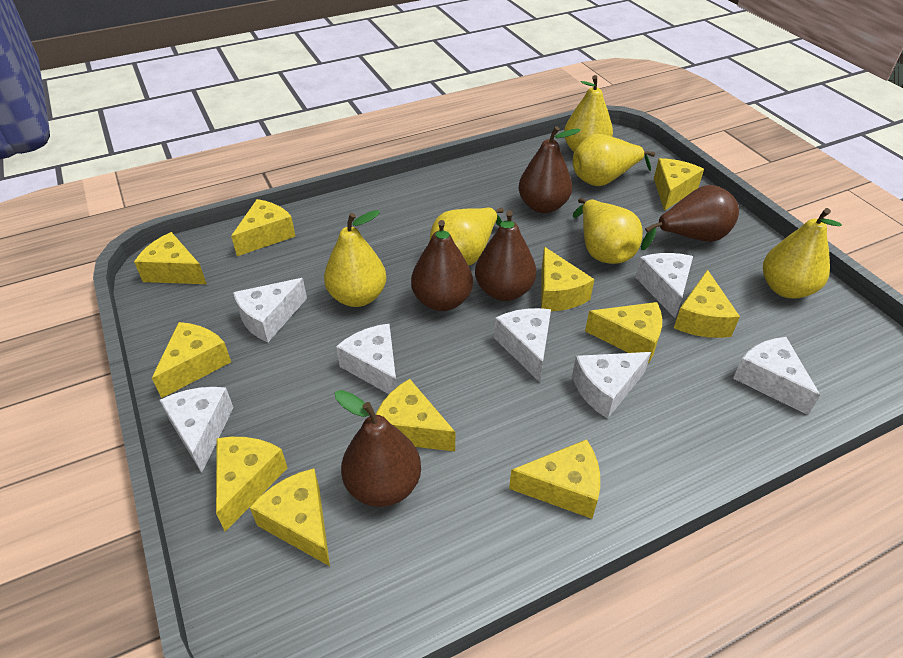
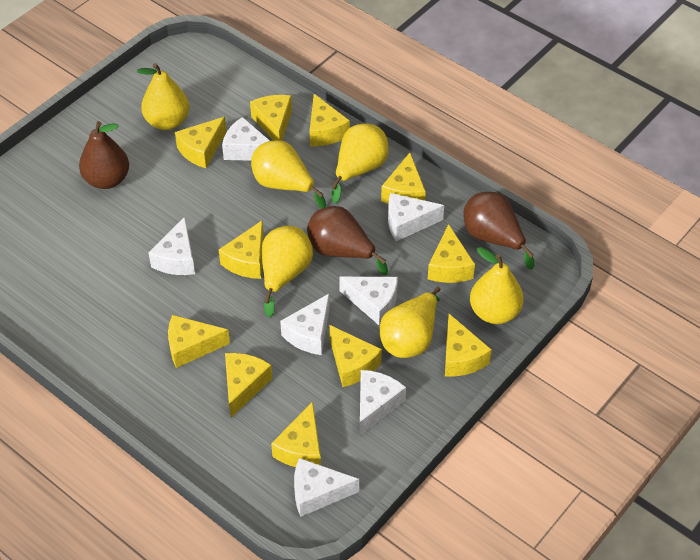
brown pear: [335,390,421,507] [411,220,473,311] [475,210,536,301] [519,126,581,213] [641,185,739,250] = 5 -> [79,121,129,189] [307,206,388,275] [463,192,534,270] = 3

